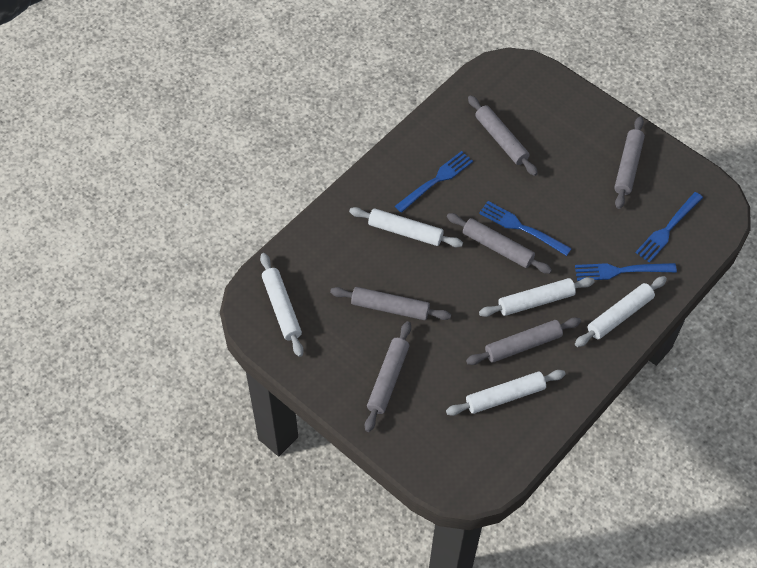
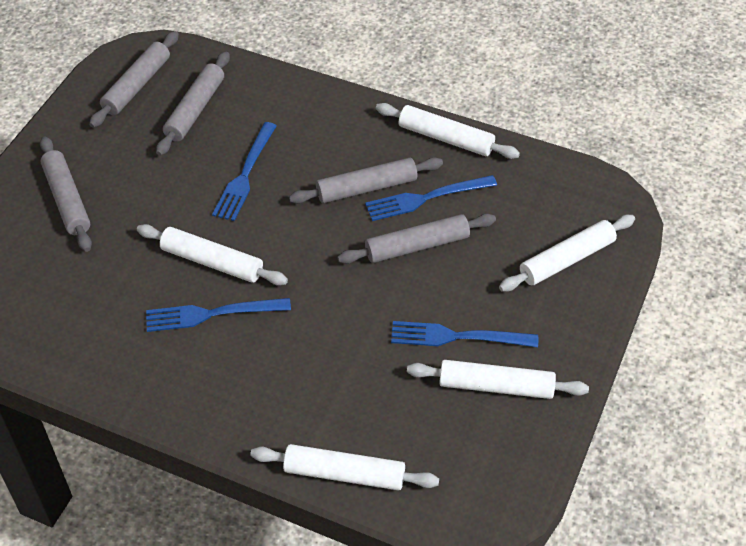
grey rolling pin: [330,287,451,320] [365,321,411,432] [447,213,552,274] [466,317,581,365] [468,95,538,176] [614,117,645,209] = 6 -> [40,136,92,252] [89,31,179,128] [156,52,230,156] [289,157,443,204] [337,214,496,264] = 5

